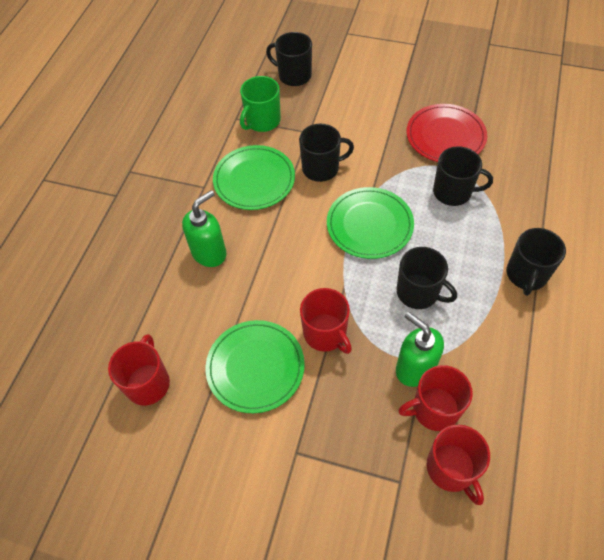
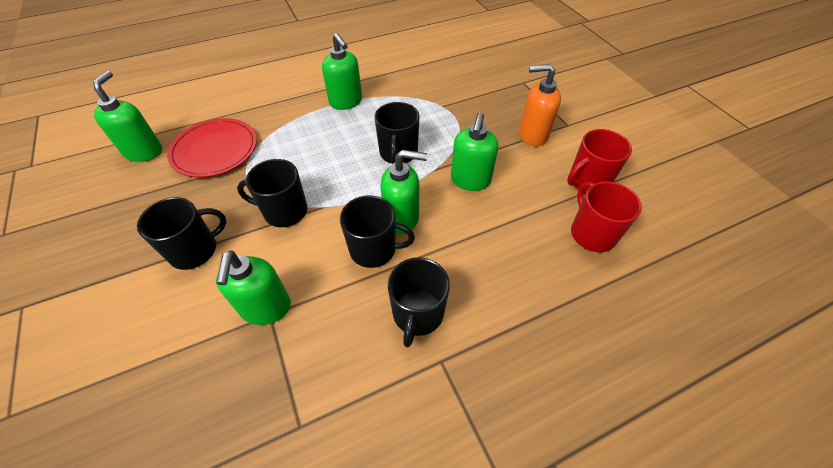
green mug: [240,76,281,132] = 1 -> none = 0
green plate: [205,320,305,413] [213,145,295,210] [327,187,414,259] = 3 -> none = 0
green soap dispenser: [182,190,226,267] [396,312,444,387] = 2 -> [93,71,162,162] [216,250,291,325] [322,33,362,110] [381,150,427,235] [451,112,498,191] = 5
orange soap dispenser: none = 0 -> [519,64,561,146] = 1
red mug: [108,334,170,406] [300,288,352,354] [398,365,473,431] [427,425,490,505] = 4 -> [567,129,632,193] [571,181,642,252] = 2

